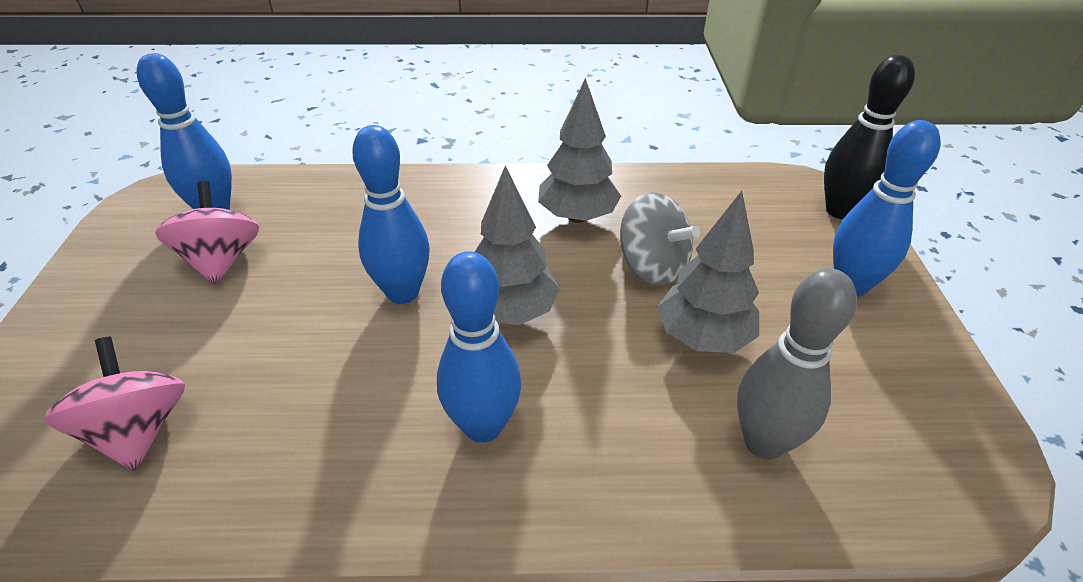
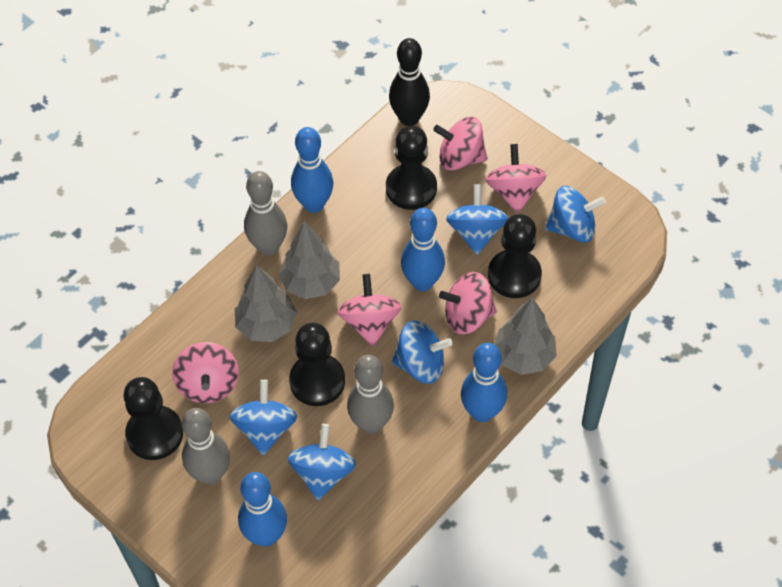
black pawn: none = 0 -> [124,377,183,460] [289,323,345,406] [386,126,437,210] [488,214,542,298] = 4
blue spinning top: none = 0 -> [230,380,297,455] [288,424,356,500] [392,320,453,384] [446,184,508,255] [545,186,606,243] = 5
grey bowling pin: [737,268,857,460] = 1 -> [182,408,230,485] [244,171,287,256] [347,355,394,434] = 3
grey spinning top: [620,192,700,286] = 1 -> none = 0
pink spinning top: [44,337,185,471] [155,181,259,285] = 2 -> [172,342,239,403] [337,274,402,346] [433,117,487,171] [439,272,497,334] [486,144,547,213] = 5

